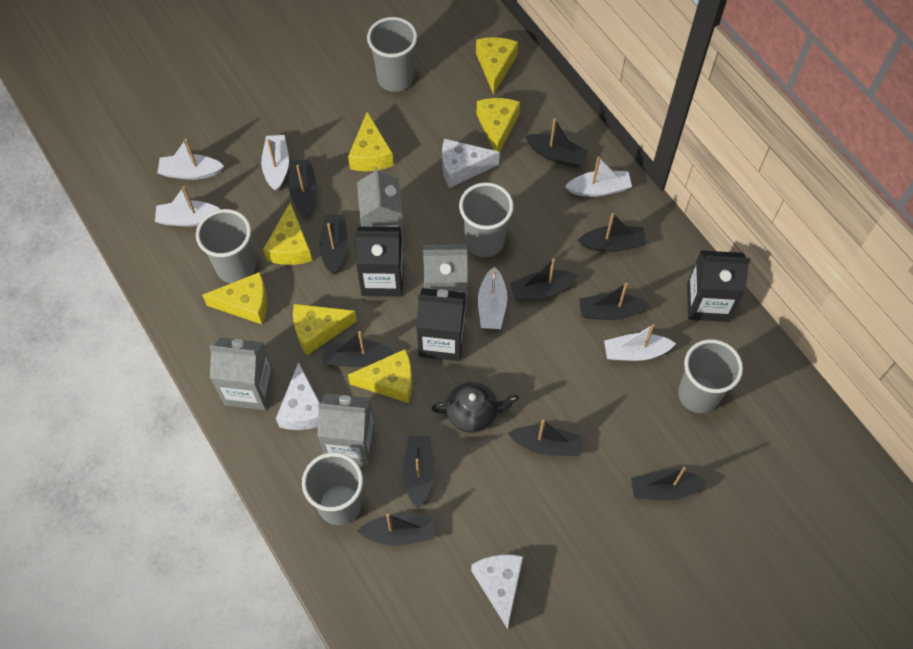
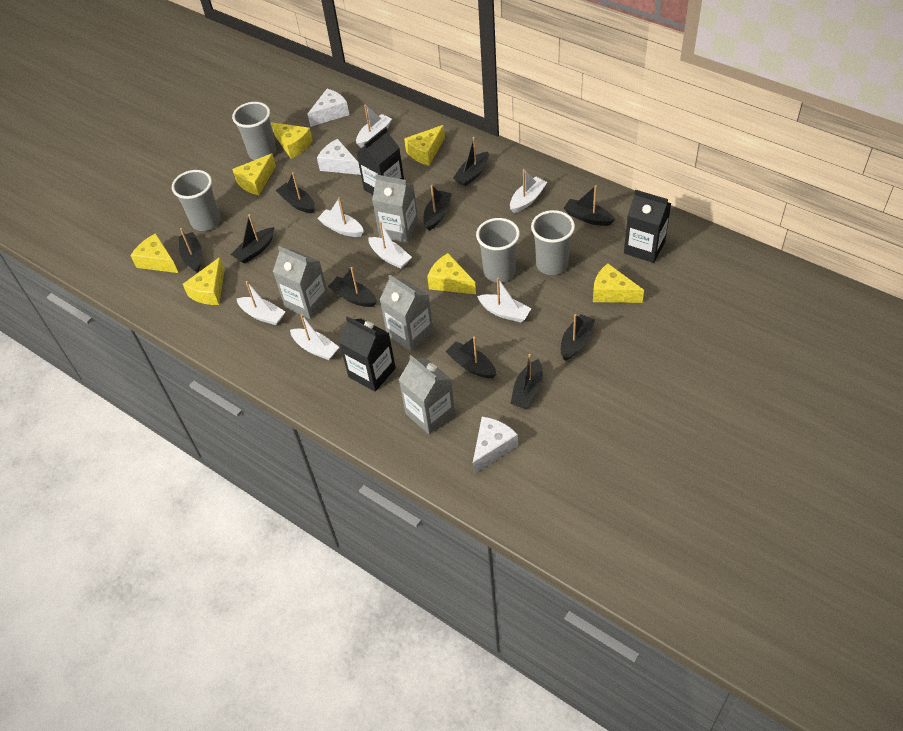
black boat: [289,159,317,217] [319,215,348,274] [323,331,394,367] [358,514,434,546] [403,436,435,508] [508,420,582,456] [510,258,579,301] [525,118,589,167] [578,213,646,252] [580,283,650,320] [631,467,707,500] = 11 -> [179,228,202,273] [231,214,274,264] [276,172,315,213] [328,267,377,307] [424,185,452,231] [445,337,497,378] [453,137,489,187] [511,354,542,409] [561,314,595,361] [564,185,615,226] = 10
black teapot: [431,382,519,433] = 1 -> none = 0
grey cup: [196,209,256,284] [302,452,363,525] [367,17,417,92] [459,182,514,257] [678,339,743,413] = 5 -> [172,170,221,231] [232,102,276,160] [476,218,520,283] [531,210,575,275] = 4
white boat: [155,186,220,226] [157,139,224,180] [261,135,289,191] [478,266,507,329] [565,156,632,197] [604,324,676,361] = 6 -> [237,281,285,325] [290,314,339,360] [317,197,364,237] [356,105,392,148] [368,221,412,269] [477,278,531,322] [510,169,547,213] = 7

